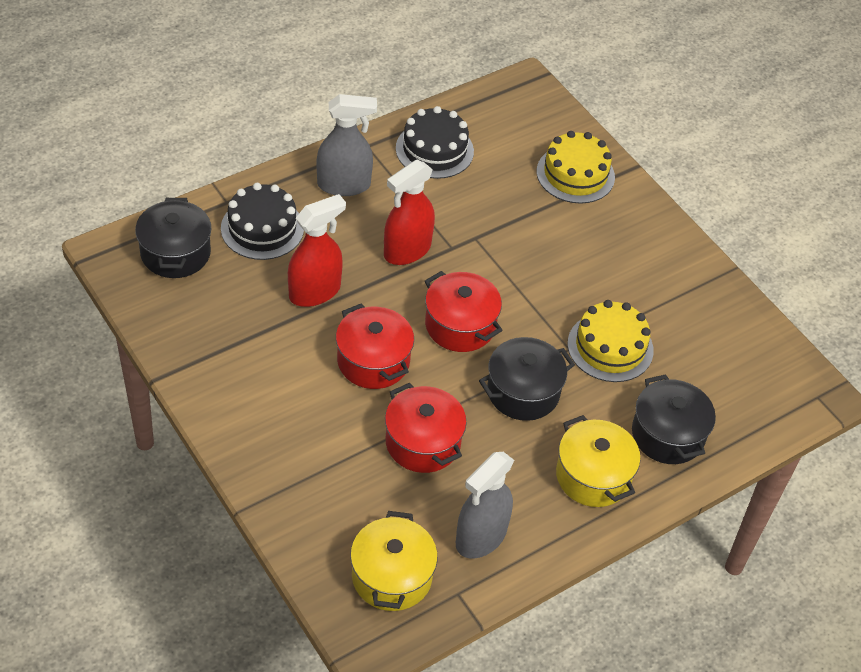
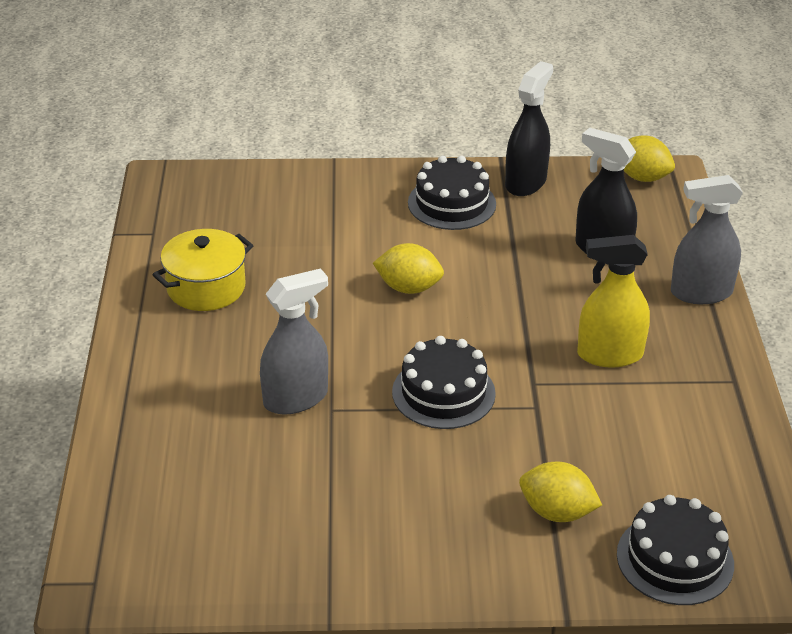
black cake: [221,183,304,260] [396,106,474,179] = 2 -> [392,336,496,429] [408,156,496,230] [617,495,734,605] = 3
black pot: [135,198,211,278] [479,337,575,421] [632,374,716,464] = 3 -> none = 0
black spray bottle: none = 0 -> [505,61,553,196] [575,128,637,254] = 2
red pot: [336,304,414,389] [385,383,467,473] [425,271,503,352] = 3 -> none = 0
red spray bottle: [288,194,346,307] [384,160,435,265] = 2 -> none = 0
yellow cake: [537,131,615,204] [568,300,654,382] = 2 -> none = 0
yellow lemon: none = 0 -> [373,243,444,294] [519,461,602,522] [624,135,675,182] = 3
yellow pot: [350,511,438,611] [556,415,641,507] = 2 -> [152,229,254,311] = 1
yellow spray bottle: none = 0 -> [577,235,650,368] = 1

